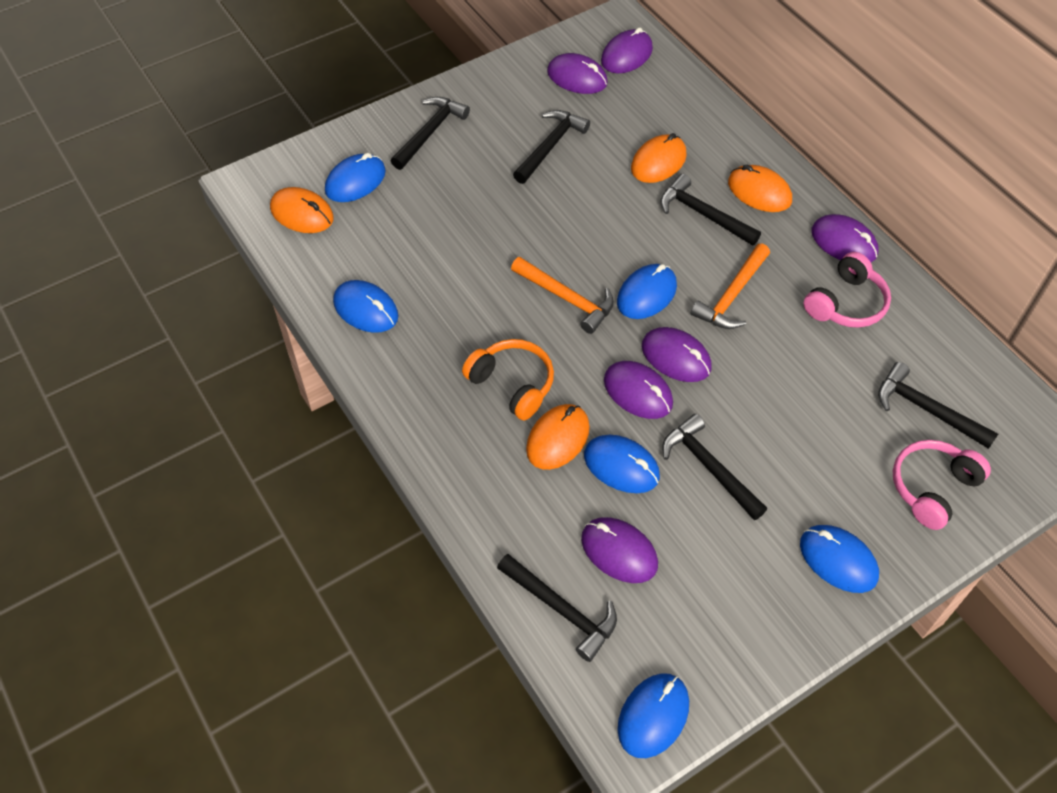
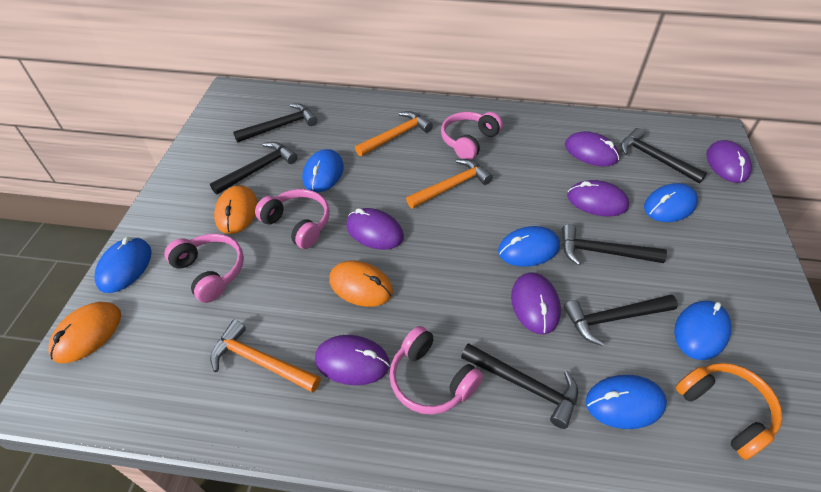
orange hammer: [511,257,614,334] [690,244,770,329] = 2 -> [210,320,321,393] [355,111,433,157] [406,159,493,209] = 3
orange mouse: [270,187,334,233] [526,404,590,470] [631,133,687,183] [728,165,792,212] = 4 -> [48,302,121,363] [214,185,258,234] [329,261,393,307] = 3
pink headphones: [803,252,891,328] [893,440,991,530] = 2 -> [165,233,244,303] [255,189,330,249] [389,326,483,415] [441,112,503,160] = 4

